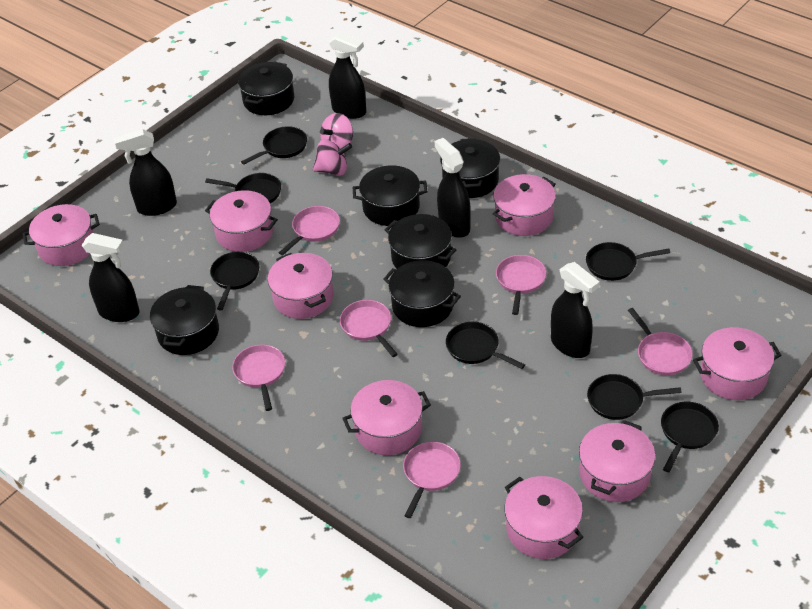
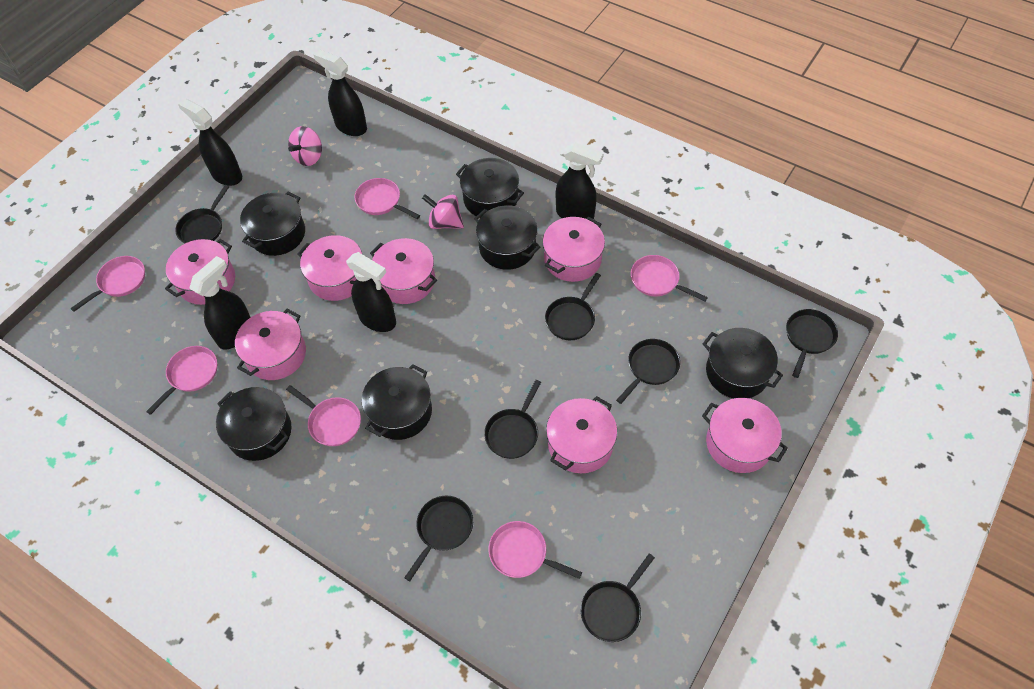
pink pot: [23,204,100,266] [205,190,278,252] [268,253,334,319] [342,380,431,455] [493,174,556,236] [504,476,583,559] [579,420,655,502] [693,327,781,400] = 8 -> [165,239,235,305] [235,309,306,380] [298,235,363,301] [370,238,437,304] [543,217,605,282] [546,396,617,473] [702,398,788,473] = 7

